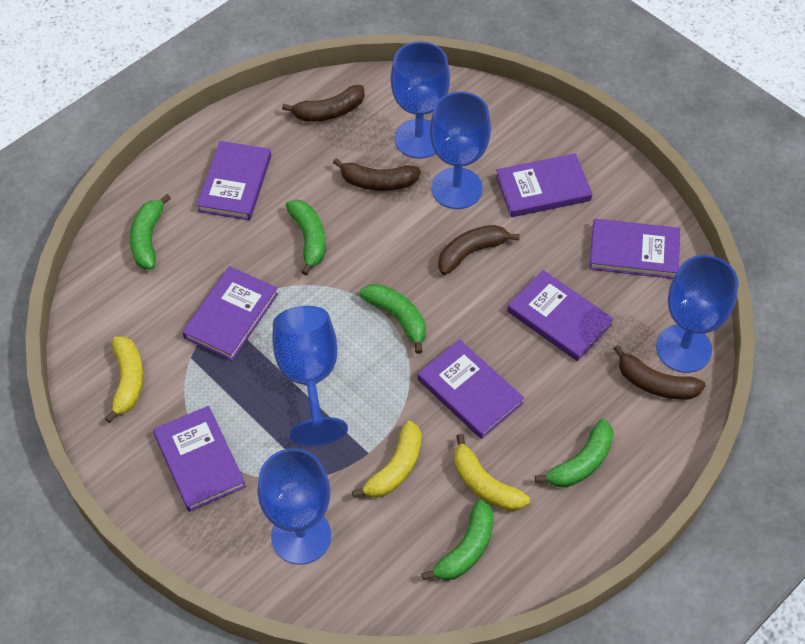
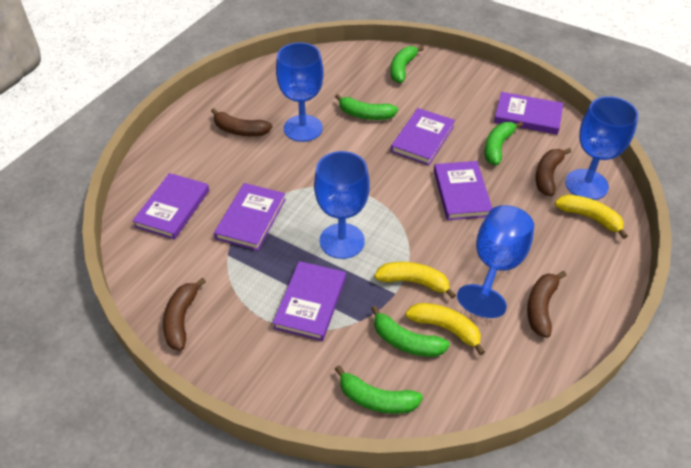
blue goblet: [257,449,331,564] [273,306,348,446] [391,41,450,159] [430,92,491,209] [656,255,739,373] = 5 -> [276,42,324,142] [314,151,370,259] [457,205,534,318] [565,96,638,200] = 4
purple book: [153,406,246,512] [182,266,278,361] [197,141,271,221] [417,340,524,439] [496,153,592,217] [507,270,613,361] [589,219,680,279] = 7 -> [132,173,209,240] [214,183,286,251] [273,261,346,341] [391,108,455,165] [434,161,493,220] [494,92,563,135] = 6

